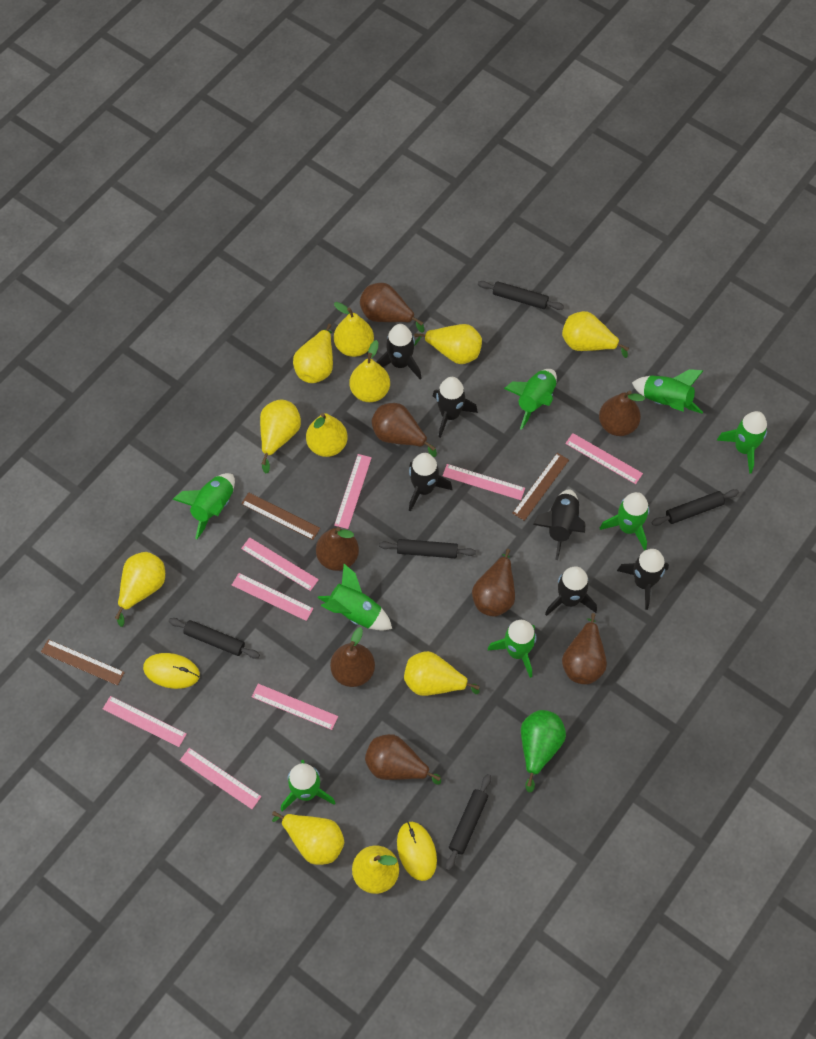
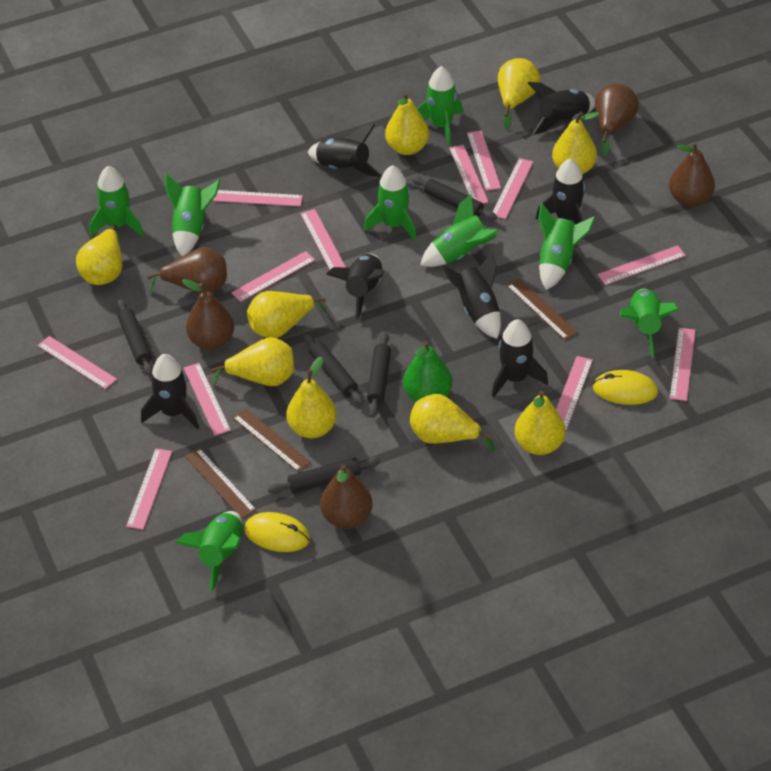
black rocket: [376,324,421,379] [409,453,452,512] [433,377,478,438] [533,489,586,560] [545,566,597,616] [617,549,669,610] = 6 -> [141,354,199,429] [308,124,381,177] [326,254,384,320] [442,252,501,339] [492,319,548,397] [528,82,595,135] [536,158,585,237] = 7
brown pear: [316,527,359,571] [330,627,375,687] [360,283,424,332] [365,734,441,785] [372,403,437,457] [472,549,515,617] [562,613,607,684] [599,391,645,436] = 8 -> [147,247,227,293] [182,279,234,350] [320,464,373,529] [595,84,639,156] [669,142,715,207] = 5
pink ruler: [103,696,187,747] [180,748,261,809] [232,573,314,621] [241,537,319,591] [252,684,338,730] [334,454,372,529] [443,464,525,500] [565,433,643,484] = 8 -> [38,336,117,389] [126,449,172,530] [184,363,231,436] [213,190,303,206] [231,251,315,302] [300,209,346,269] [449,145,489,204] [467,130,501,191] [493,158,533,219] [556,356,593,430] [598,245,686,285] [670,328,695,401] = 12
yellow pear: [115,552,165,627] [260,399,301,473] [272,811,344,865] [293,324,333,383] [306,413,348,457] [334,302,374,357] [350,340,390,402] [352,845,399,894] [404,651,480,696] [414,324,482,364] [562,311,629,358] = 11 -> [76,225,122,285] [211,337,294,386] [247,291,326,338] [286,357,337,438] [385,92,429,155] [410,394,495,452] [498,58,540,130] [515,391,565,455] [552,111,599,175] = 9

